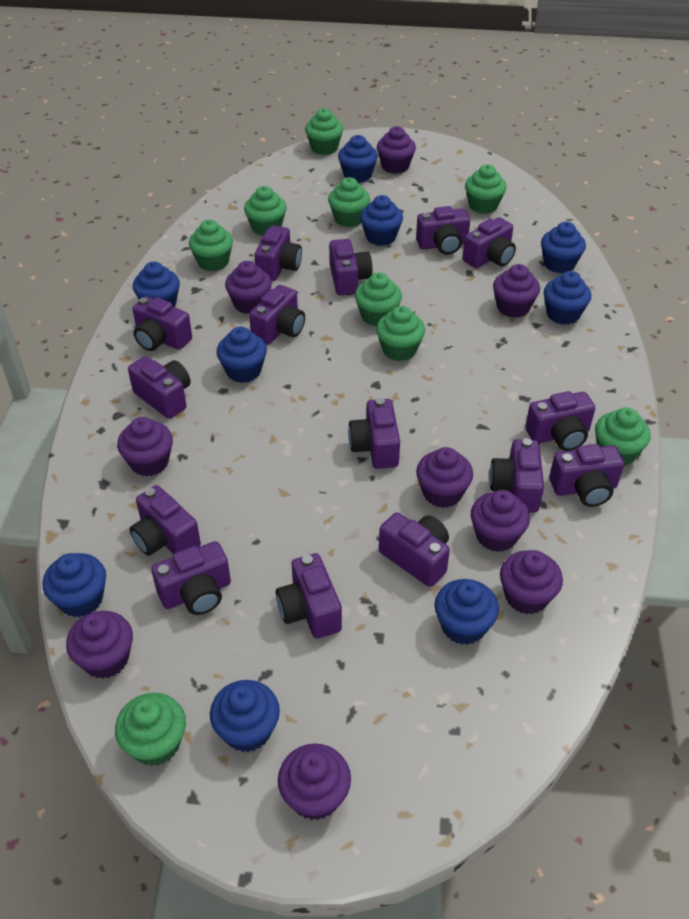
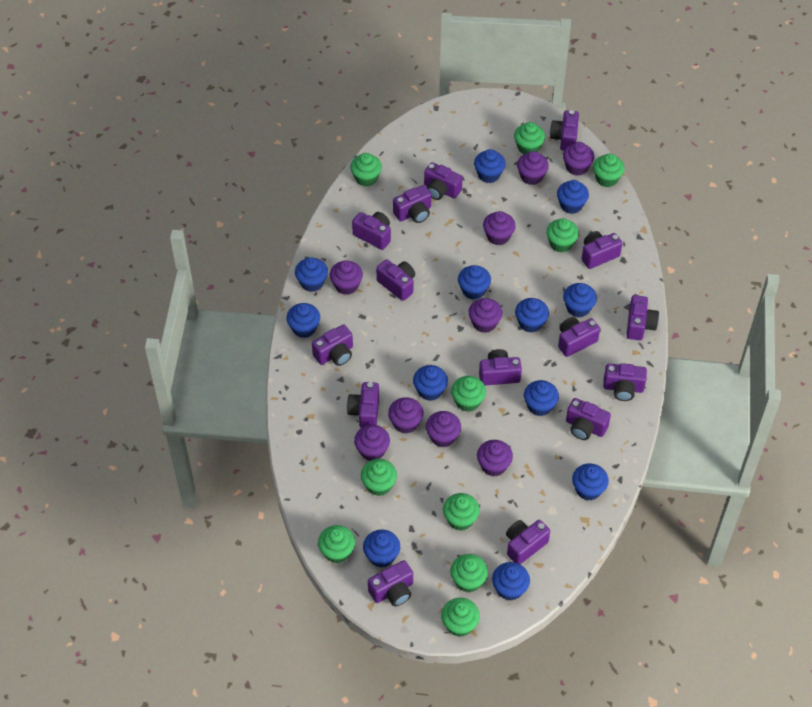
blue cupcake: [42,553,106,618] [133,262,180,307] [210,680,280,752] [216,327,267,383] [338,135,378,183] [360,195,403,246] [435,579,499,645] [541,222,586,273] [544,271,591,325] = 9 -> [286,303,320,338] [295,257,328,292] [363,530,400,568] [413,365,448,401] [458,265,491,300] [474,149,506,183] [492,562,530,601] [515,298,549,333] [524,380,559,416] [557,180,589,214] [563,283,597,317] [572,463,609,501] = 12
green cupcake: [115,693,186,766] [189,220,233,271] [244,186,287,236] [305,108,343,155] [328,177,370,227] [355,273,402,326] [376,306,425,361] [465,165,506,214] [595,407,651,466] = 9 -> [318,525,355,563] [350,153,382,186] [361,459,397,496] [441,598,480,637] [443,493,480,531] [450,554,488,592] [451,376,486,412] [514,122,545,155] [546,218,579,253] [593,153,625,187] = 10

